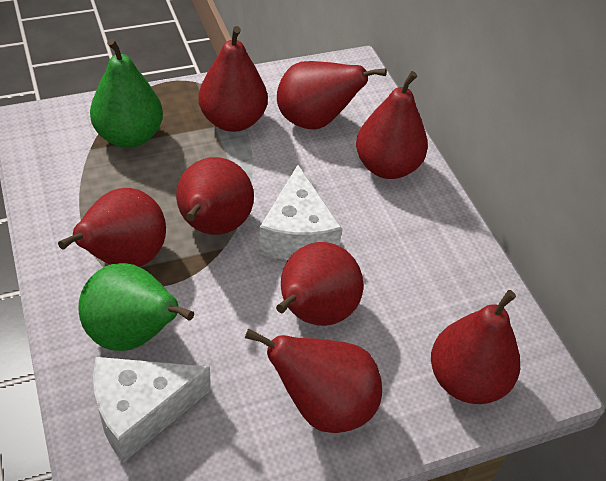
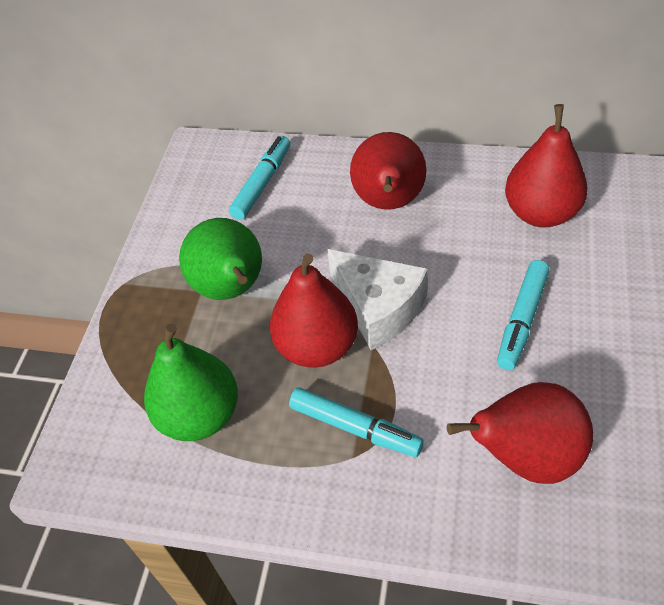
red pear: [58,188,166,267] [176,157,254,235] [199,26,268,132] [245,329,382,433] [276,242,363,326] [277,61,387,129] [356,71,428,179] [431,290,520,404] = 8 -> [270,253,358,368] [350,132,426,210] [447,382,593,484] [505,104,588,228] = 4
turquoise marker: none = 0 -> [229,136,290,220] [289,388,424,457] [497,260,550,370] = 3
white cheese: [93,357,211,463] [258,165,342,260] = 2 -> [327,249,428,350] = 1

